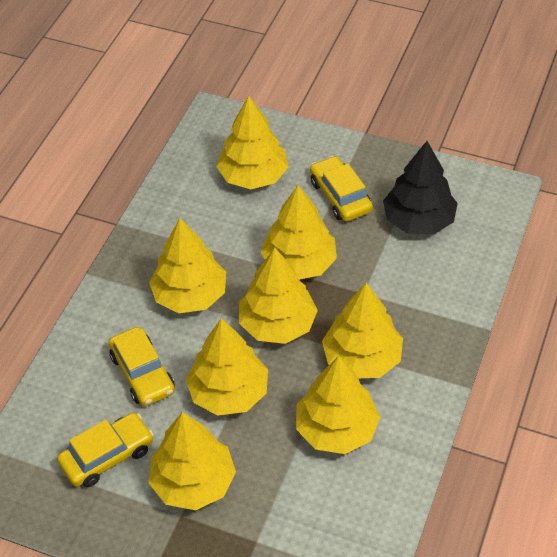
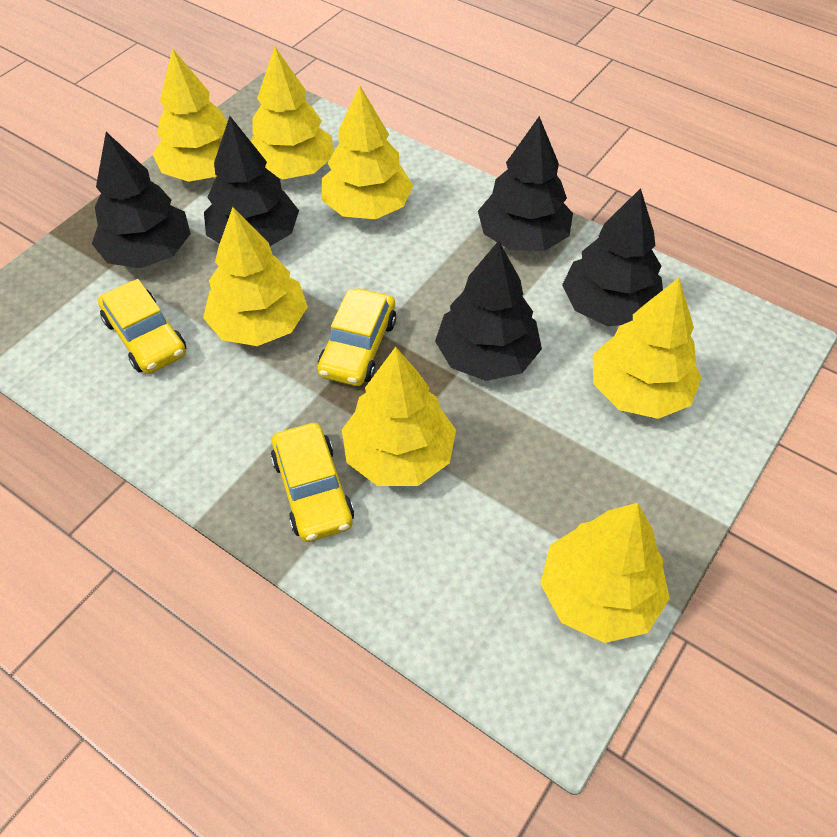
black tree: [383,141,458,234] = 1 -> [92,132,191,268] [204,116,299,246] [435,241,542,381] [478,116,573,251] [562,188,663,326] = 5
yellow tree: [149,218,226,313] [149,412,236,510] [186,318,268,416] [216,96,288,189] [239,247,318,344] [260,185,337,280] [296,356,380,454] [322,283,403,378] = 8 -> [153,49,227,182] [203,207,308,346] [251,47,333,179] [322,85,413,219] [342,347,456,486] [540,503,670,643] [593,278,702,419] = 7

